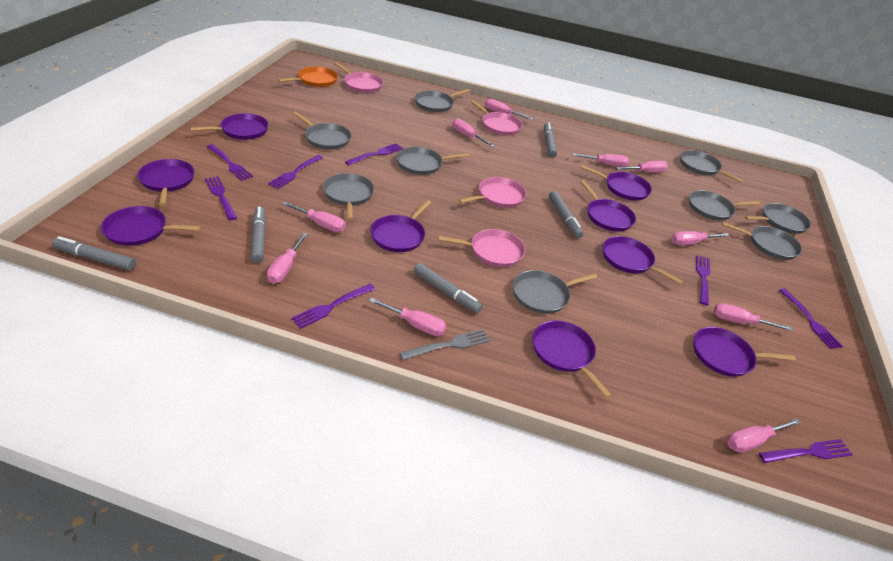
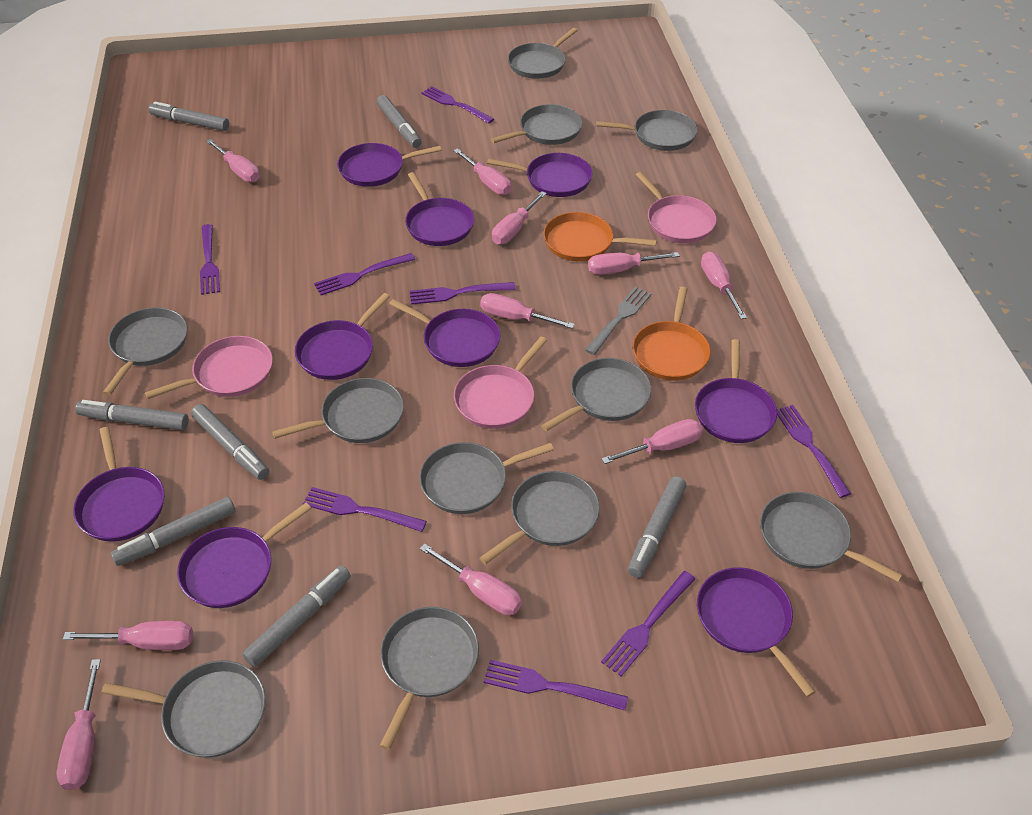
grey marker: [52,236,136,270] [251,206,266,263] [413,263,483,313] [544,123,557,158] [549,191,584,238] = 5 -> [75,400,189,430] [111,497,236,566] [148,101,229,131] [191,404,269,480] [242,566,351,667] [377,95,422,148] [628,476,686,578] = 7
grey pan: [293,111,351,150] [323,173,374,220] [396,147,469,175] [415,89,470,112] [513,270,597,314] [680,150,744,183] [689,190,760,221] [722,222,802,260] [745,203,811,234] = 9 -> [101,660,266,758] [103,307,187,396] [272,378,404,443] [380,607,479,750] [419,442,554,514] [479,471,600,565] [491,104,582,145] [508,28,578,79] [541,358,651,432] [596,110,697,151] [760,492,902,582] = 11
orange pan: [278,66,338,87] = 1 -> [543,212,657,261] [633,287,711,381] = 2
pink pan: [334,62,383,93] [438,229,525,267] [458,177,527,208] [470,100,522,135] = 4 -> [145,336,273,399] [454,337,547,429] [636,172,717,243] = 3

